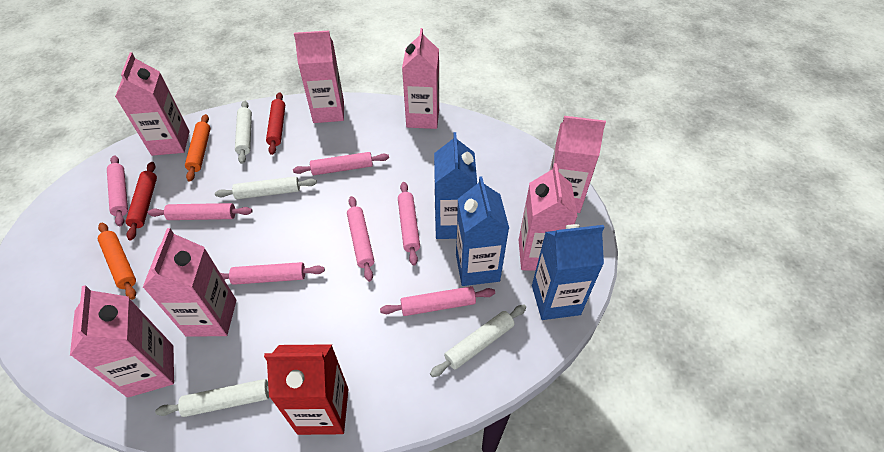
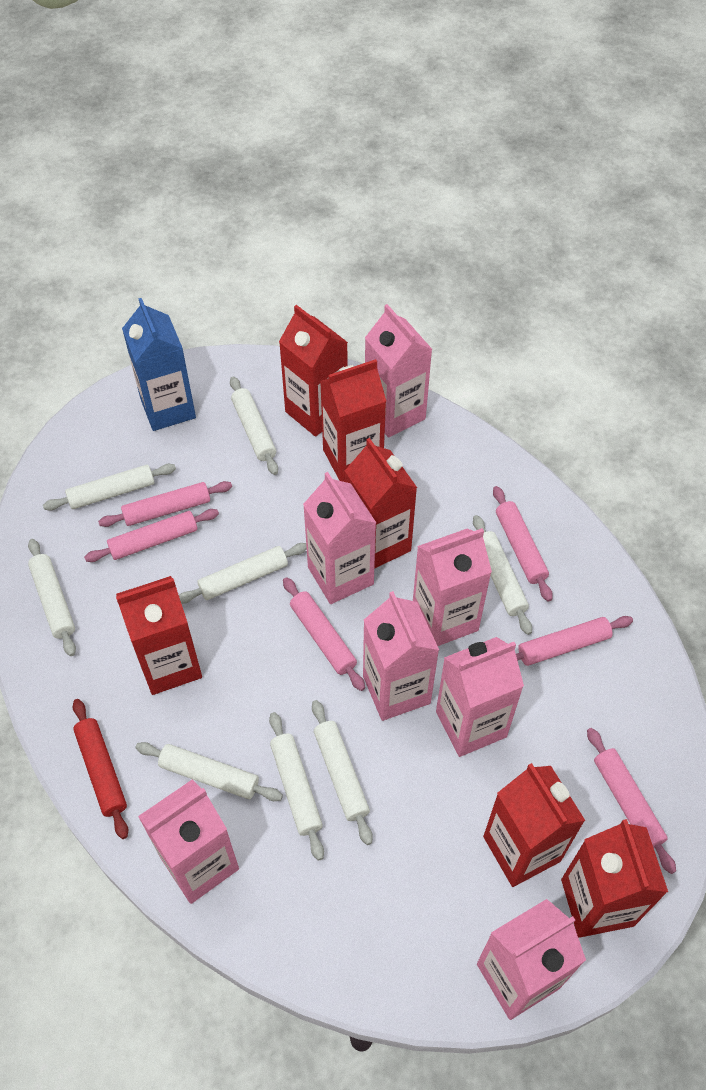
blue carton: [434,132,477,239] [456,176,509,286] [532,224,604,320] = 3 -> [122,298,196,431] = 1
orange rolling pin: [98,223,136,300] [185,114,211,182] = 2 -> none = 0
pink rolling pin: [107,155,128,226] [147,203,253,220] [220,262,325,285] [293,152,389,175] [347,196,374,282] [380,286,495,316] [398,182,420,266] = 7 -> [84,509,219,562] [98,481,232,527] [283,577,365,691] [493,486,553,602] [516,616,633,666] [587,728,676,874] = 6
red carton: [264,344,349,435] = 1 -> [116,576,202,695] [279,305,348,437] [320,359,386,482] [345,438,417,569] [483,763,585,887] [561,819,668,938] = 6
red rolling pin: [126,162,157,240] [266,93,285,155] = 2 -> [73,699,128,839] = 1
white rolling pin: [155,379,269,417] [215,176,317,199] [235,101,252,164] [430,305,526,377] = 4 -> [28,539,76,656] [43,464,176,511] [135,742,283,801] [179,543,307,604] [230,376,278,475] [269,712,324,861] [312,700,373,845] [473,515,532,635] = 8

